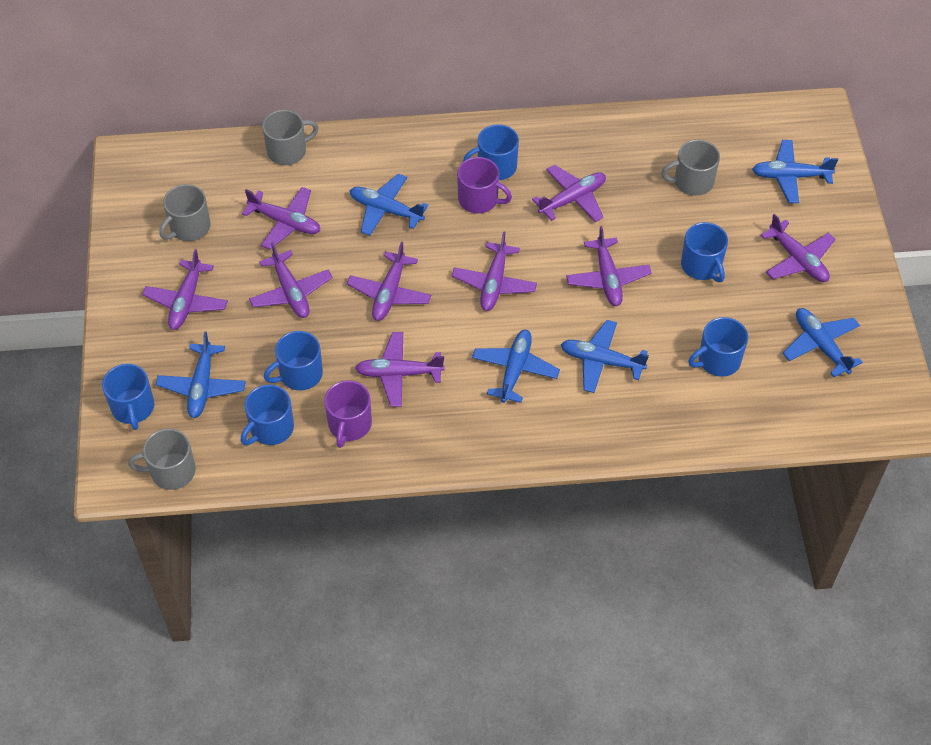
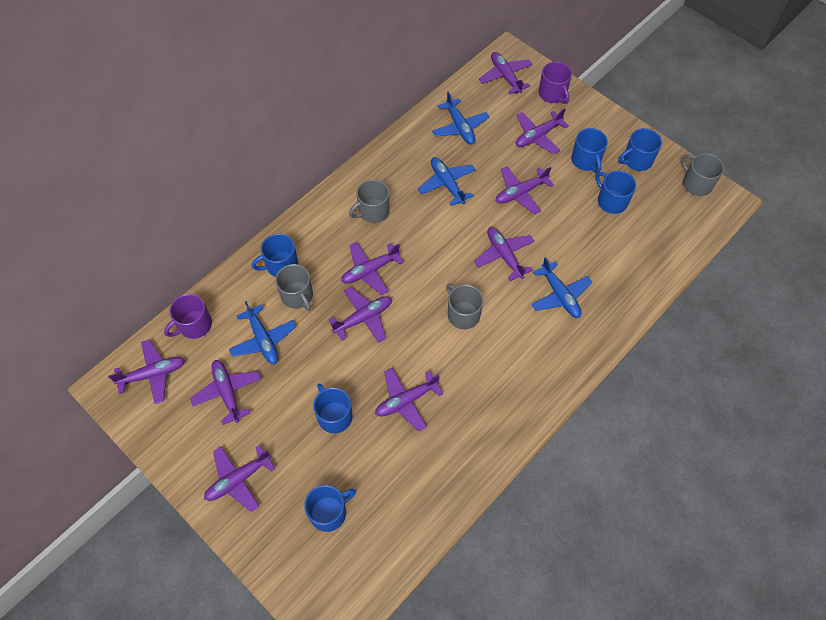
blue plane: [156,331,246,418] [350,174,428,236] [472,330,560,403] [561,320,649,393] [752,140,838,203] [783,308,863,377] = 6 -> [229,301,296,364] [418,157,475,206] [432,91,489,145] [531,257,592,318] = 4
purple plane: [142,249,228,330] [242,187,321,249] [249,242,332,318] [347,242,431,321] [355,332,445,407] [452,231,537,311] [532,165,606,222] [566,226,652,306] [760,214,836,282] = 9 -> [108,340,185,404] [190,360,261,425] [204,445,275,512] [328,287,392,343] [341,242,404,295] [375,368,443,431] [474,227,535,281] [479,52,532,94] [496,166,554,214] [516,108,569,154] = 10

